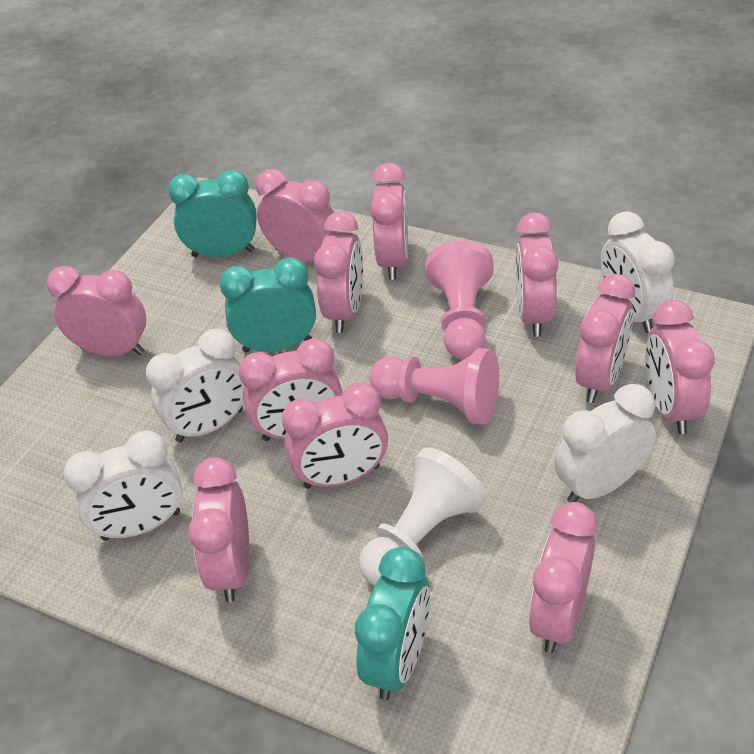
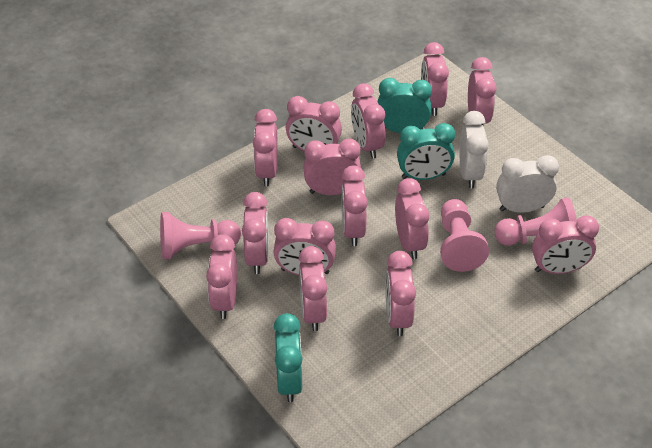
pink clock: [47,266,146,356] [188,457,249,602] [239,338,342,441] [256,169,338,262] [282,382,388,489] [314,211,363,333] [370,163,408,280] [515,212,559,337] [529,502,597,653] [575,274,635,403] [645,300,715,434] = 11 -> [206,234,237,319] [242,192,269,274] [253,109,278,186] [273,218,336,275] [286,96,342,151] [298,246,327,331] [303,139,361,195] [341,165,368,246] [351,83,386,159] [385,251,416,336] [395,178,429,259] [421,42,449,116] [468,57,497,125] [532,215,599,274] = 14
pink pawn: [369,348,499,425] [426,241,494,359] = 2 -> [160,212,241,259] [440,199,489,272] [495,198,577,246] = 3
white clock: [64,430,182,541] [146,329,244,443] [555,384,656,503] [601,211,675,333] = 4 -> [460,111,489,188] [496,155,559,213] = 2
white pawn: [359,447,487,586] = 1 -> none = 0

